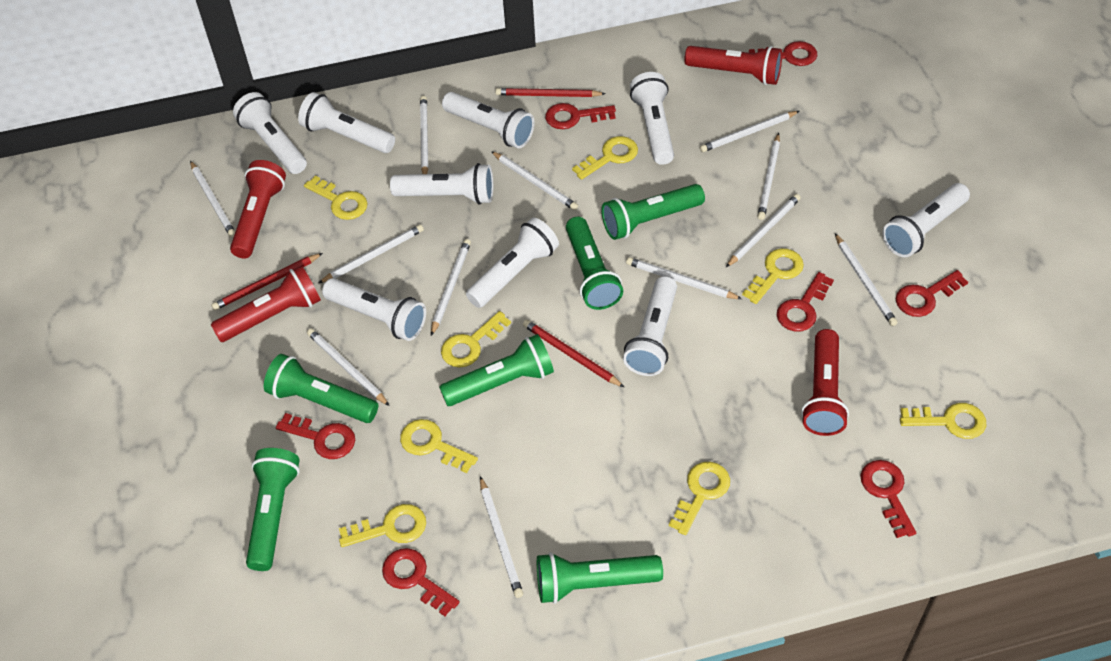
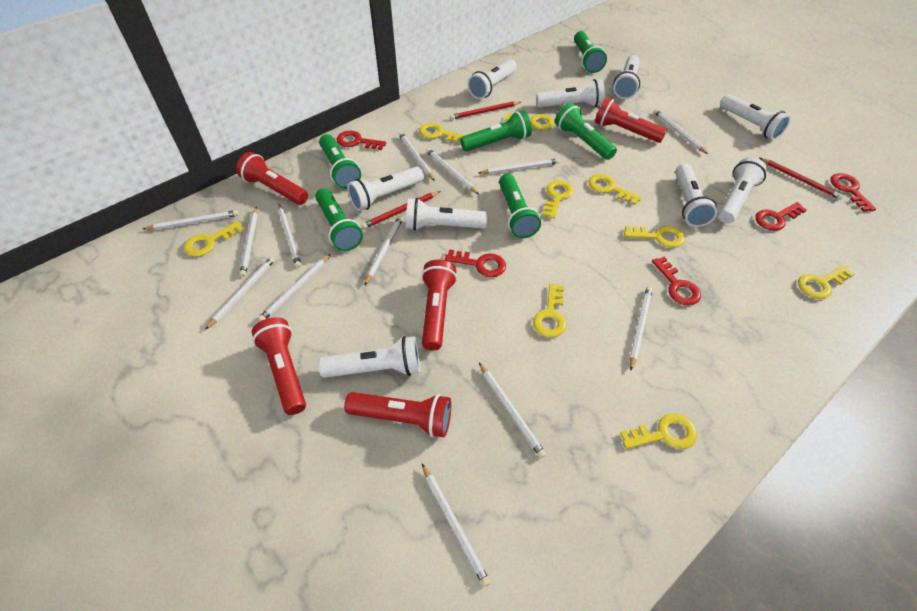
red flashlight: [211,265,321,342] [230,160,286,258] [684,46,782,85] [801,329,849,436] = 4 -> [236,152,308,205] [252,317,306,415] [344,392,451,438] [421,260,457,351] [595,97,667,143] = 5
red key: [276,413,355,459] [382,548,459,616] [545,103,616,129] [749,41,817,66] [777,272,834,331] [860,460,916,538] [896,270,968,317] = 7 -> [336,131,386,150] [445,249,506,277] [652,257,701,306] [755,202,807,231] [830,173,876,212] = 5
white pencil: [190,161,235,237] [307,328,390,406] [319,224,424,283] [420,96,428,174] [431,239,471,336] [480,476,523,598] [491,151,578,210] [626,257,742,299] [700,111,799,152] [726,194,801,267] [757,133,780,220] [835,233,898,326] = 12 -> [143,210,239,230] [205,256,275,330] [239,207,258,277] [258,254,330,321] [278,204,302,268] [364,216,403,286] [399,132,435,181] [422,464,490,587] [426,148,479,194] [478,158,560,174] [479,363,546,458] [630,286,652,370] [654,109,708,154] = 13
yellow key: [304,175,368,220] [339,504,426,547] [400,419,478,473] [441,311,511,368] [572,136,638,180] [669,462,730,535] [742,248,804,304] [900,403,986,439] = 8 -> [184,221,244,257] [419,123,465,143] [505,113,554,130] [533,284,566,337] [543,180,574,219] [589,174,642,205] [620,413,697,449] [624,226,685,248] [798,265,854,299] = 9

